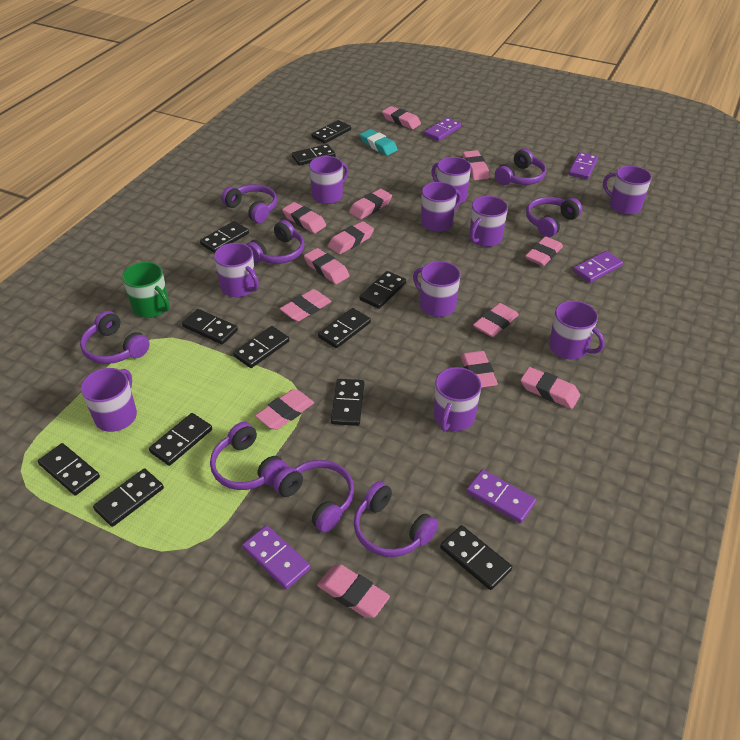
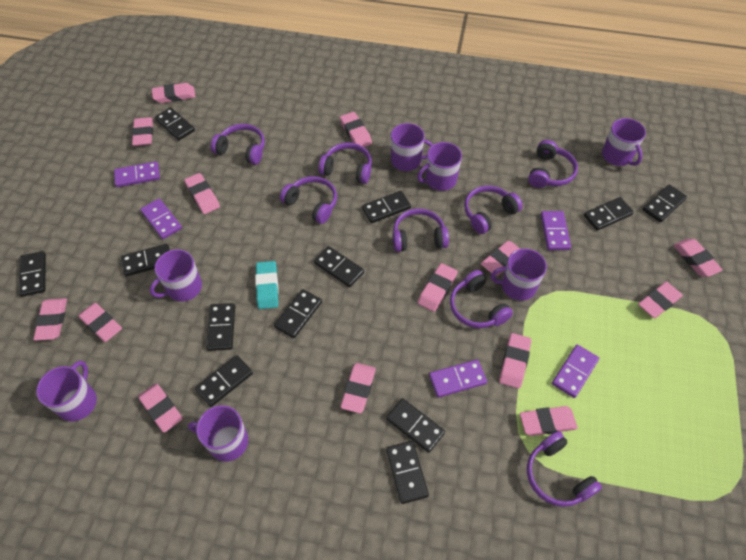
green mug: [122,262,170,318] = 1 -> none = 0
pink eraser: [255,389,314,430] [280,289,331,321] [282,202,326,233] [304,248,350,284] [317,564,390,618] [328,221,374,254] [349,189,392,219] [382,106,421,129] [460,351,498,388] [463,150,489,180] [473,303,519,337] [521,367,580,409] [525,236,563,266] = 13 -> [33,298,67,341] [78,303,122,342] [132,117,153,146] [138,383,183,433] [152,83,195,103] [184,173,220,214] [340,112,372,147] [341,363,376,413] [418,263,458,312] [481,241,520,276] [499,333,531,388] [520,406,578,436] [638,282,683,318] [673,239,722,277] = 14
purple mug: [81,368,137,432] [214,243,259,297] [309,156,349,204] [413,261,461,317] [421,182,461,232] [431,157,471,204] [434,367,481,432] [470,196,508,247] [549,301,605,359] [603,166,652,215] = 10 -> [36,361,97,422] [150,249,202,302] [188,405,248,462] [391,123,433,171] [417,142,462,191] [491,248,547,301] [602,118,646,166] = 7

